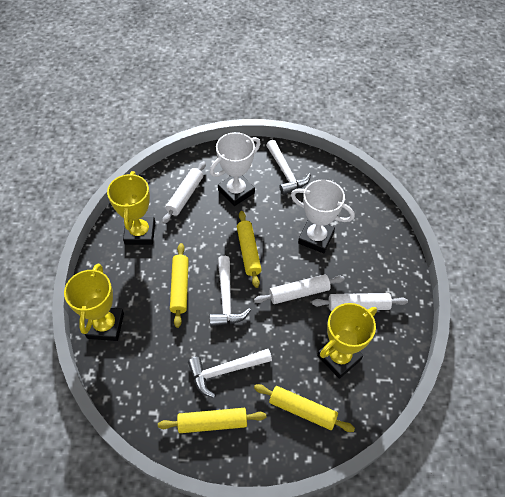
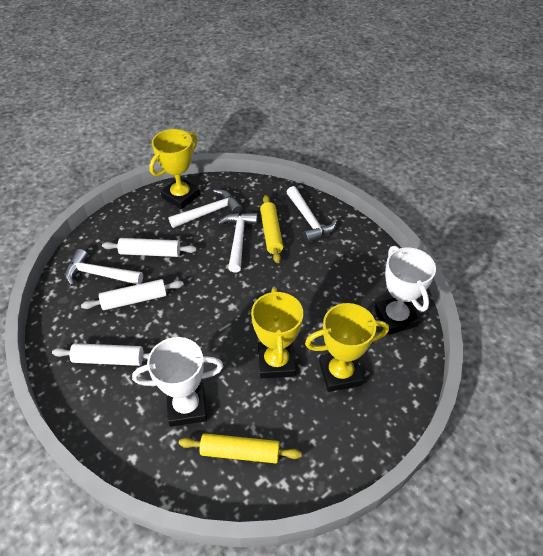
white hammer: [188,349,272,398] [209,256,251,327] [266,140,311,195] = 3 -> [65,249,143,286] [169,189,242,228] [218,213,258,273] [286,186,337,243] = 4
yellow rolling pin: [158,408,266,433] [170,243,189,328] [237,211,262,288] [254,384,355,432] = 4 -> [179,433,302,463] [260,195,283,263] = 2

